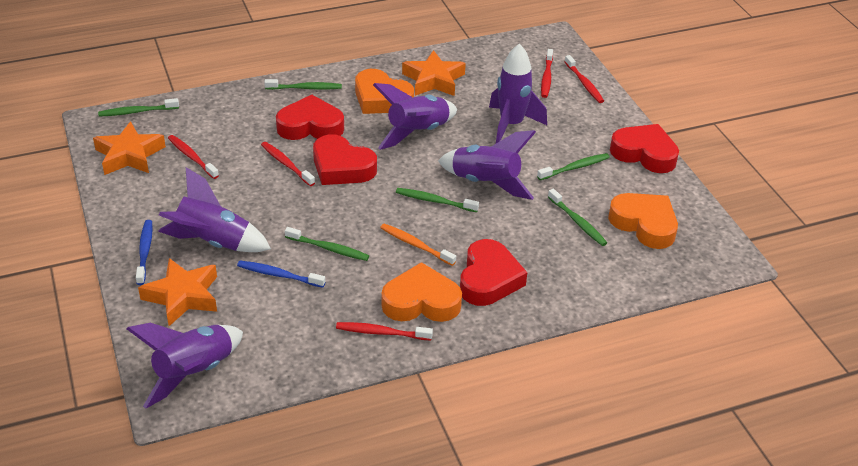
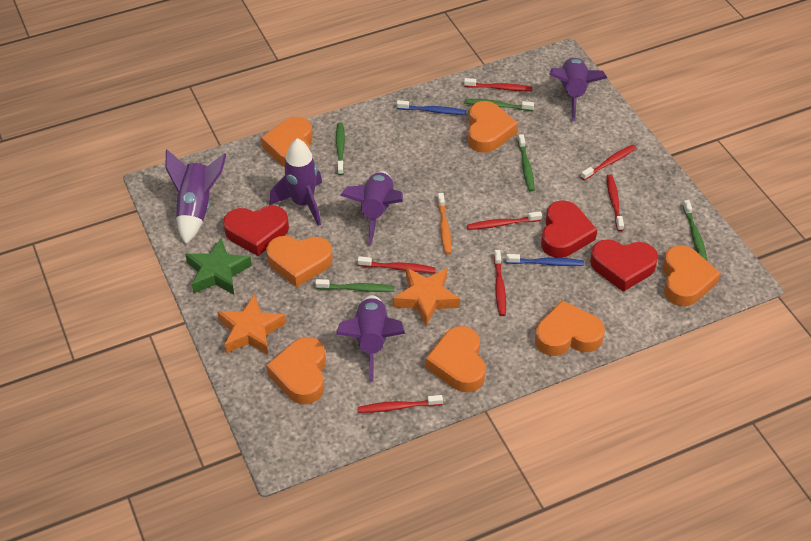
green star: none = 0 -> [185,238,252,295] = 1
green toothbrush: [98,98,179,117] [264,79,342,90] [285,227,369,261] [396,188,479,212] [537,153,610,180] [548,189,607,246] = 6 -> [315,279,395,292] [336,122,345,175] [464,99,534,111] [518,134,535,192] [683,200,708,261] = 5
orange heart: [355,69,414,114] [381,262,462,322] [608,193,678,249] = 3 -> [261,117,313,167] [266,236,333,287] [266,337,326,404] [426,326,486,392] [468,101,518,153] [535,300,605,356] [663,245,721,306] = 7
orange star: [93,121,166,175] [138,258,217,326] [402,50,466,96] = 3 -> [218,294,286,355] [393,268,460,326] = 2
red heart: [276,95,344,140] [313,134,377,185] [460,239,527,306] [610,124,679,173] = 4 -> [223,206,289,256] [541,201,597,258] [590,239,658,292] = 3
red toothbrush: [168,135,219,179] [261,142,315,186] [336,322,433,340] [541,49,553,98] [565,55,604,103] = 5 -> [358,256,435,273] [358,395,443,413] [464,78,533,91] [467,211,542,230] [494,250,506,316] [581,145,636,180] [607,174,624,231] = 7

